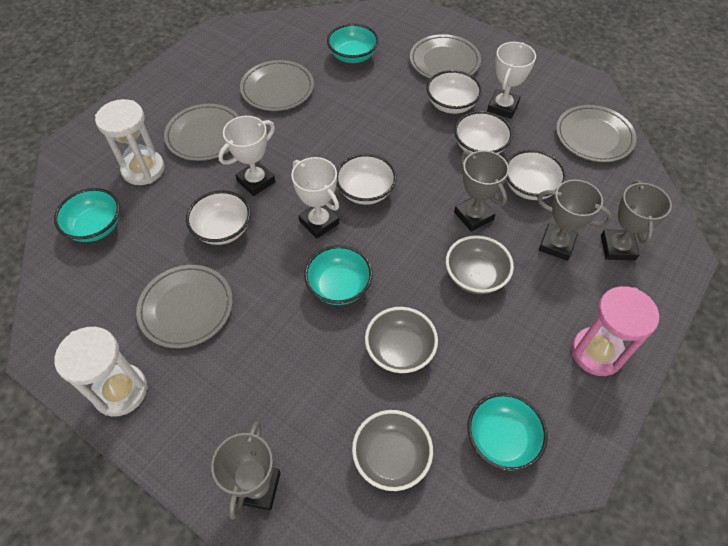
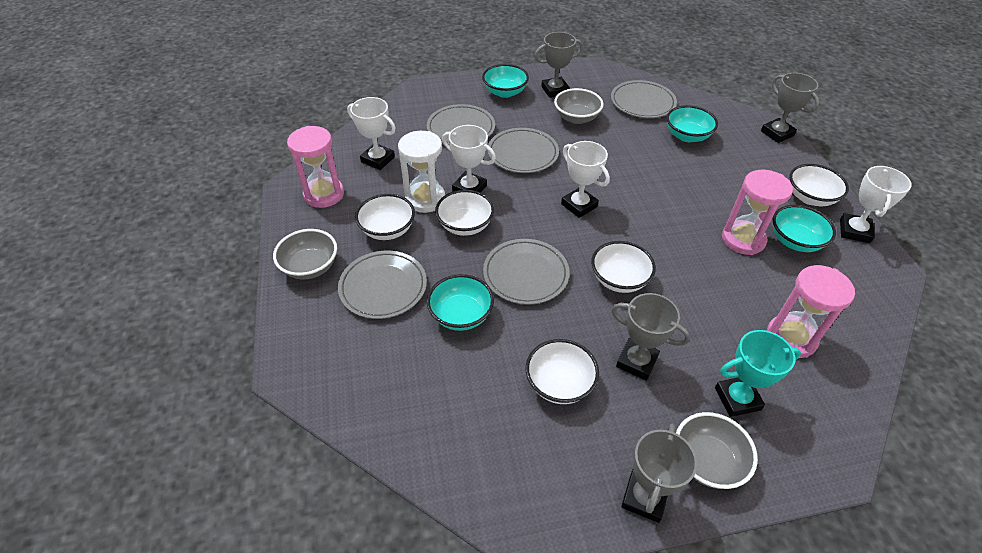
pink hourglass: [572,286,659,376] = 1 -> [287,126,344,208] [722,170,793,255] [767,265,855,358] = 3
turquoise trophy: none = 0 -> [715,330,801,417] = 1
white hourglass: [54,327,148,417] [95,99,165,185] = 2 -> [398,131,445,213] = 1
white trophy: [218,116,275,196] [291,157,339,239] [487,42,536,119] = 3 -> [347,97,396,170] [442,125,496,193] [561,141,610,218] [840,166,912,243] = 4

